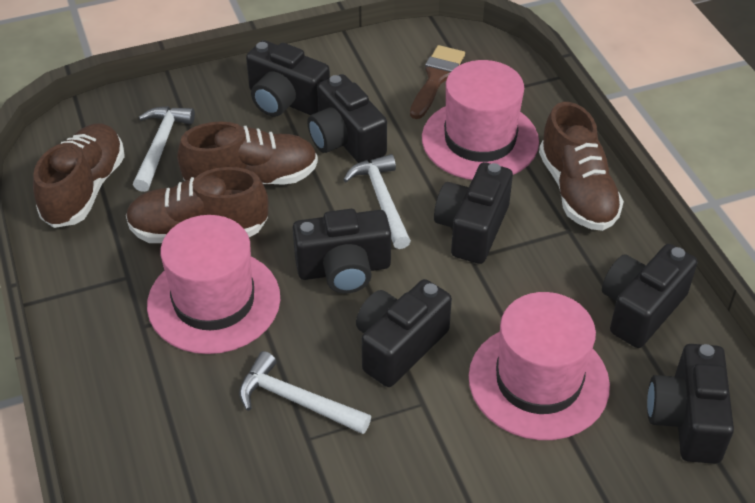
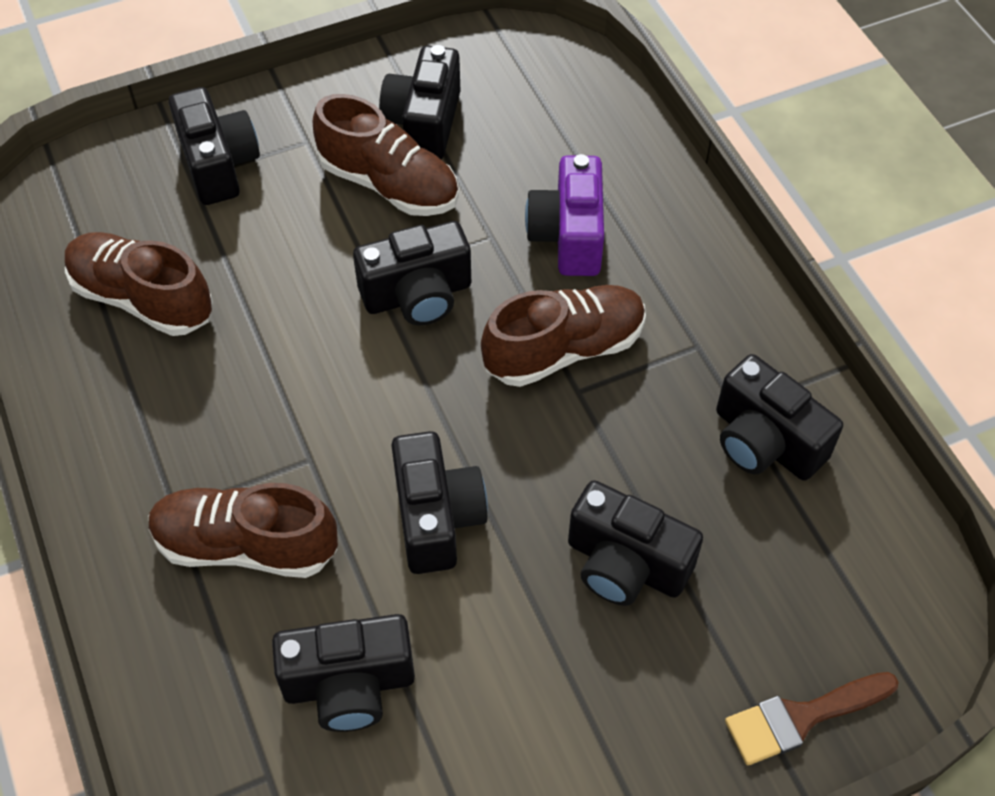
pink hat: [147,215,280,354] [422,60,539,180] [469,292,610,440] = 3 -> none = 0
purple camera: none = 0 -> [525,154,604,276] = 1
white hammer: [133,106,195,192] [239,351,371,434] [343,154,411,249] = 3 -> none = 0

